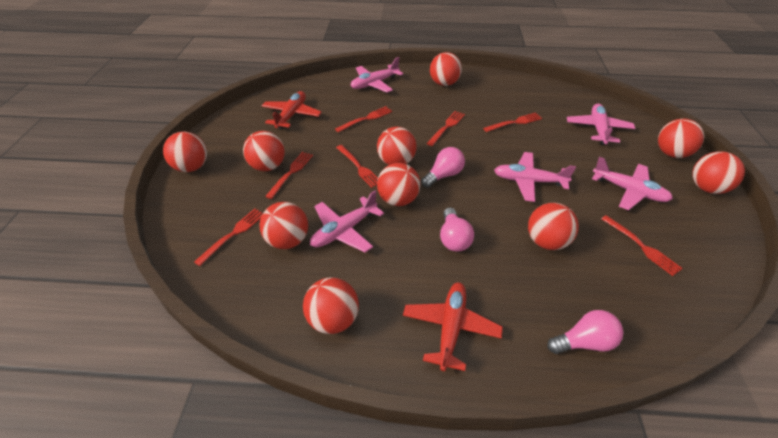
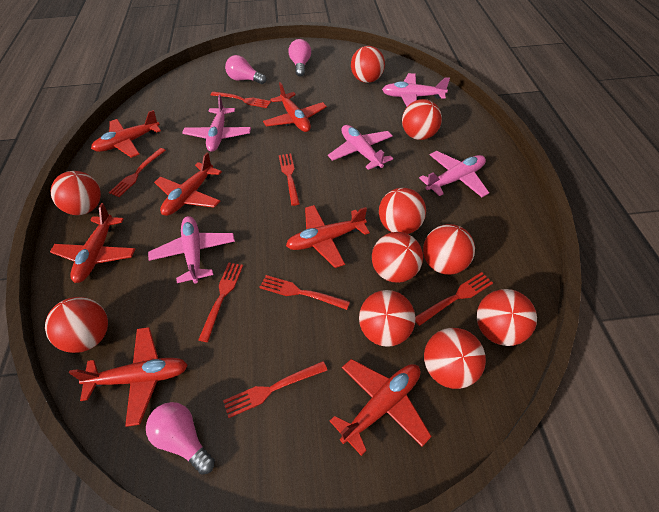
red plane: [262,91,322,130] [403,282,503,371] = 2 -> [50,203,135,283] [69,327,188,427] [91,110,161,158] [154,153,222,216] [263,82,327,132] [286,205,370,268] [330,359,432,456] = 7

